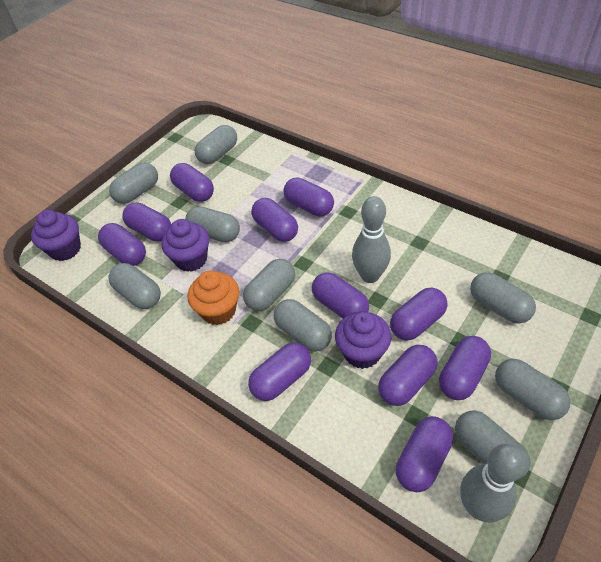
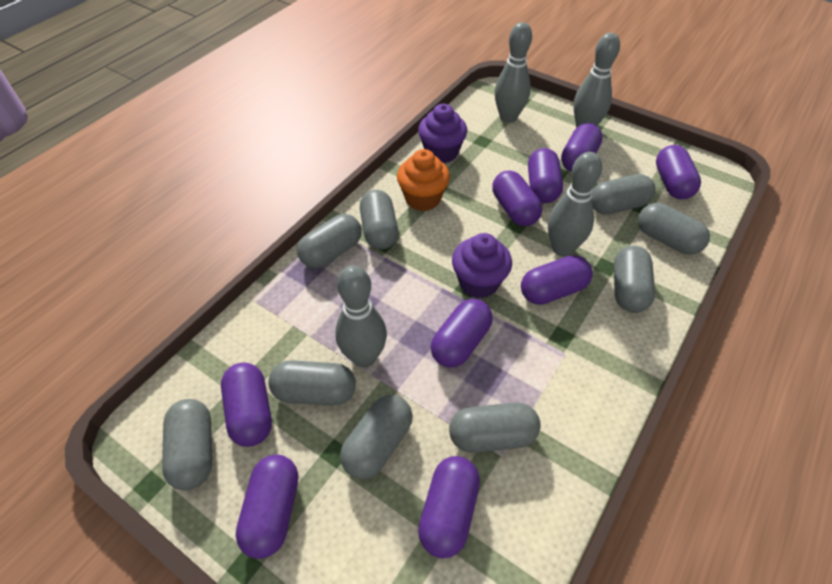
grey bowling pin: [352,196,391,283] [460,444,525,523] = 2 -> [335,265,387,368] [495,22,532,123] [548,152,602,257] [573,33,620,128] = 4
purple capsule: [98,223,146,266] [122,202,171,241] [170,163,214,202] [248,342,311,401] [251,198,298,242] [284,177,334,216] [312,272,369,318] [378,345,438,406] [390,288,448,341] [396,416,453,492] [439,336,491,400] = 11 -> [221,363,272,447] [236,455,298,559] [418,456,480,558] [431,299,493,367] [492,170,542,226] [521,255,593,305] [528,148,563,203] [561,123,603,172] [656,145,701,199] = 9
purple cupcake: [31,210,81,261] [162,219,209,272] [335,312,391,369] = 3 -> [418,104,467,163] [452,233,512,298] = 2

